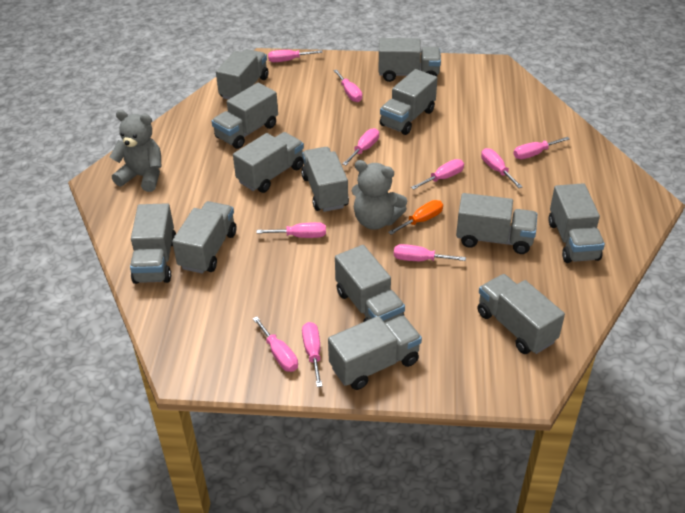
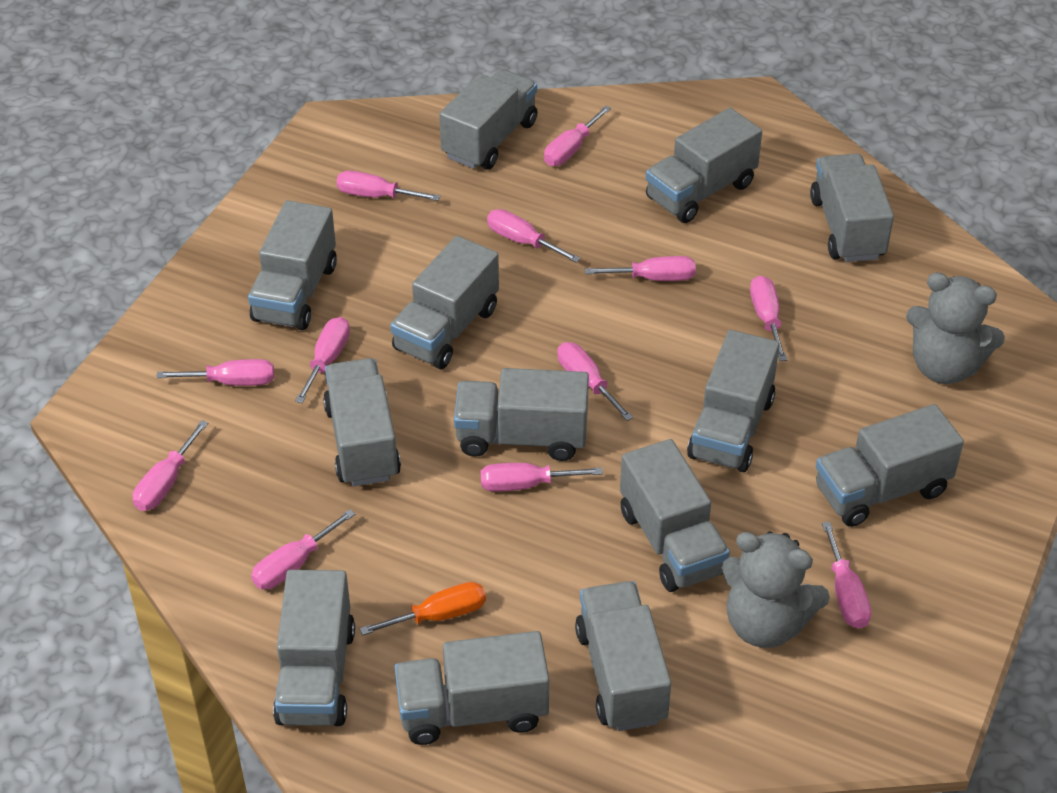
pink screwdriver: [253,317,298,372] [257,222,326,238] [268,50,323,62] [302,322,322,387] [334,70,362,102] [343,128,379,165] [394,244,466,261] [411,159,464,190] [481,148,523,188] [514,137,570,159] = 10 -> [133,420,208,511] [156,359,274,386] [251,509,355,589] [295,317,350,403] [336,171,440,201] [480,463,603,492] [487,209,581,263] [544,105,611,166] [557,342,633,421] [585,256,696,281] [750,275,787,361] [822,522,871,629] = 12

